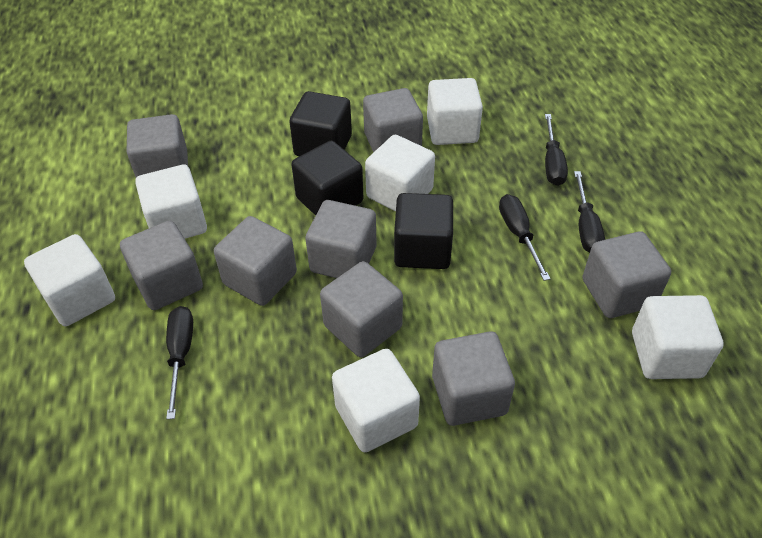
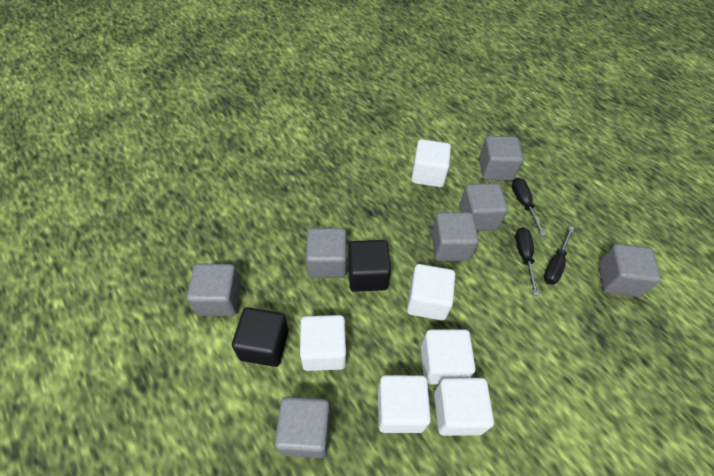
black cube: [289,91,352,156] [292,141,363,216] [394,193,453,269] = 3 -> [232,307,289,367] [348,240,391,292] = 2
black screwdriver: [166,306,193,419] [499,194,551,281] [545,114,568,186] [574,171,605,253] = 4 -> [512,178,546,236] [515,227,539,296] [544,226,574,285] = 3
grey cube: [120,221,203,310] [127,114,188,177] [214,216,297,306] [305,200,377,278] [320,261,403,357] [363,88,423,153] [432,331,515,426] [582,231,671,318] = 8 -> [187,263,241,316] [275,397,330,458] [306,228,346,278] [431,212,479,261] [459,183,508,231] [479,136,523,181] [598,244,661,297] = 7

